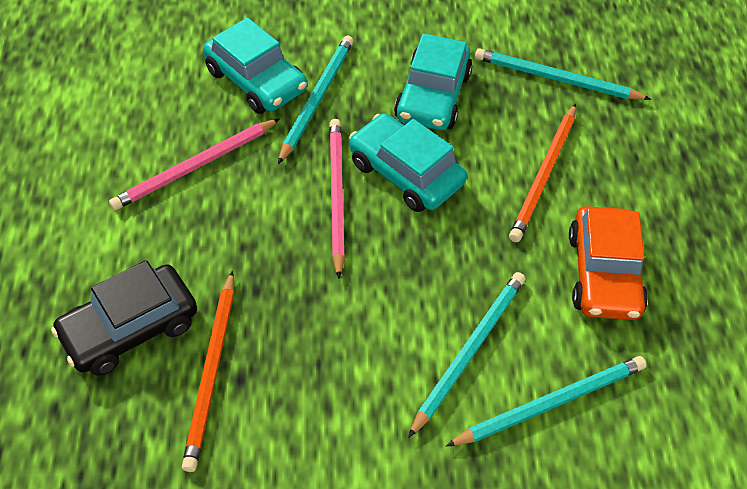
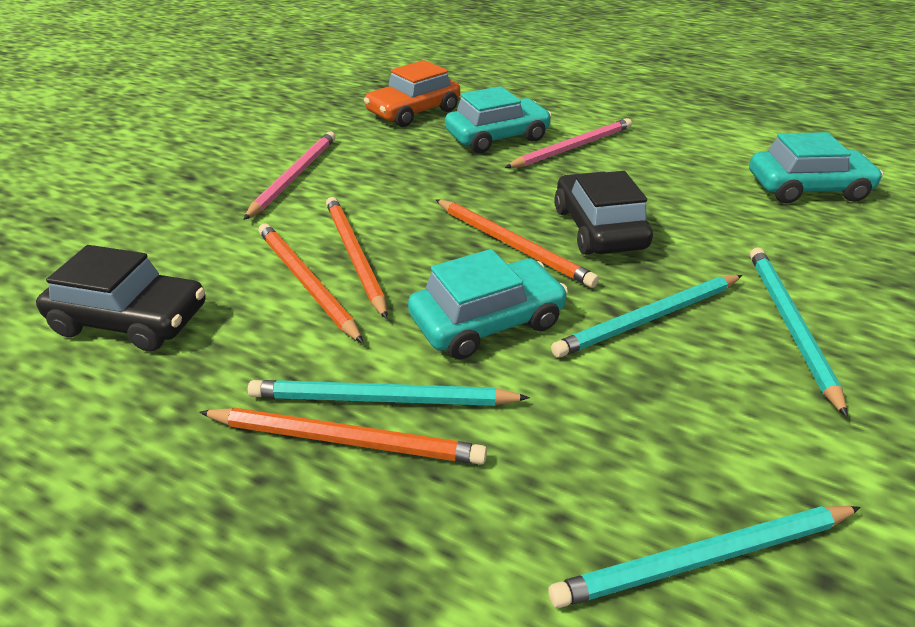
black car: [51,260,197,376] = 1 -> [36,245,206,352] [554,171,653,255] = 2
orange pencil: [182,271,234,472] [509,104,576,242] = 2 -> [199,408,487,465] [259,223,363,343] [326,197,387,319] [435,199,599,288] = 4

